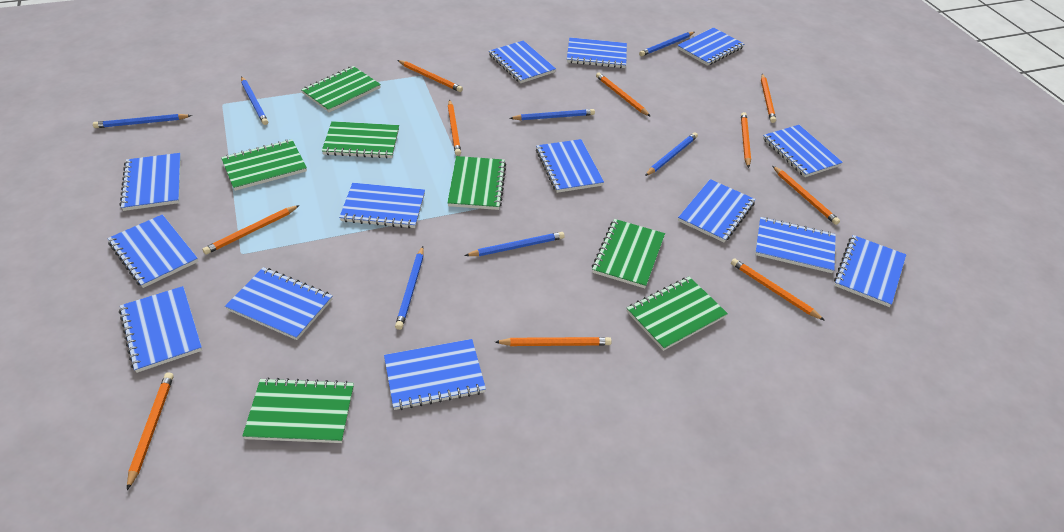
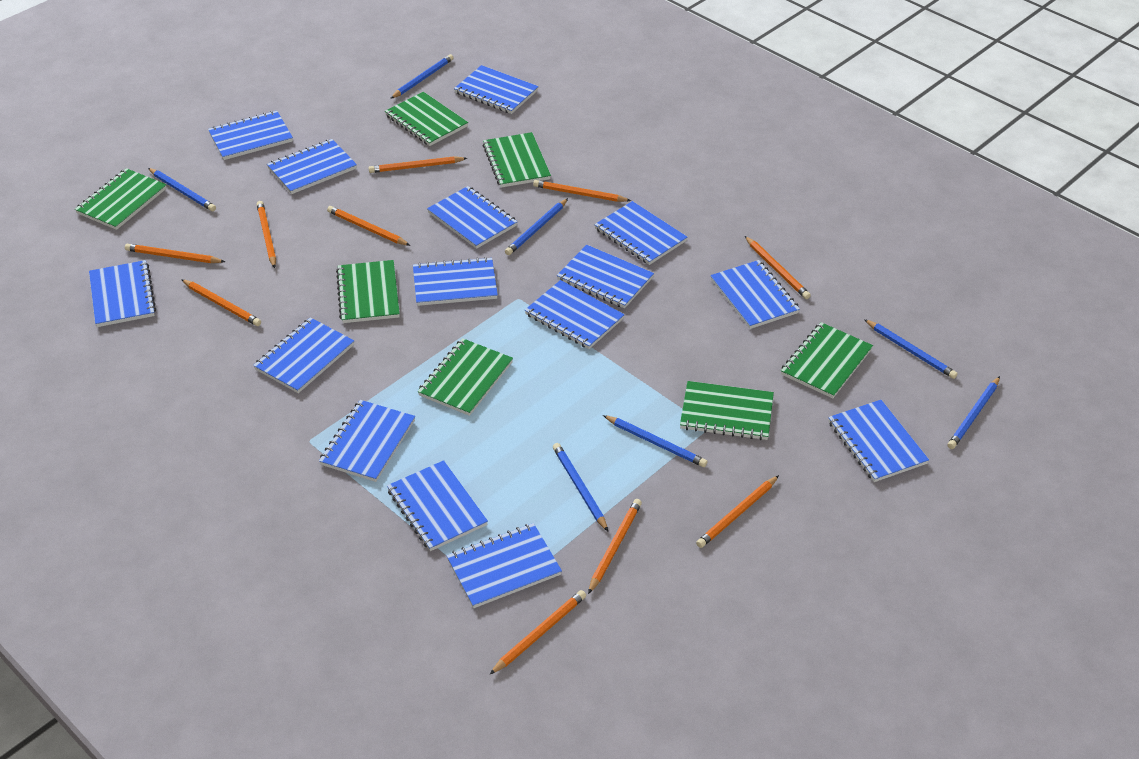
blue notebook: [107,214,198,288] [119,286,202,373] [120,153,181,211] [225,267,332,340] [339,183,425,228] [384,339,486,410] [489,40,556,83] [536,139,604,193] [567,37,627,68] [677,27,744,66] [678,179,756,242] [755,217,836,273] [763,125,843,177] [834,235,906,307] = 14 -> [89,260,156,327] [208,111,293,160] [253,317,354,393] [267,139,357,194] [319,400,415,482] [387,460,488,551] [413,257,498,306] [427,186,517,249] [447,523,562,608] [454,65,539,114] [525,280,625,349] [557,245,654,309] [594,201,687,265] [710,260,800,329] [828,400,929,482] = 15

